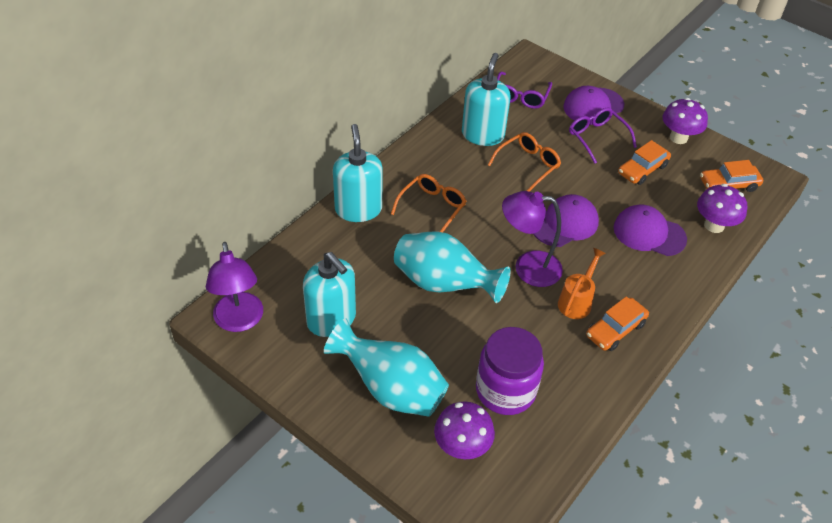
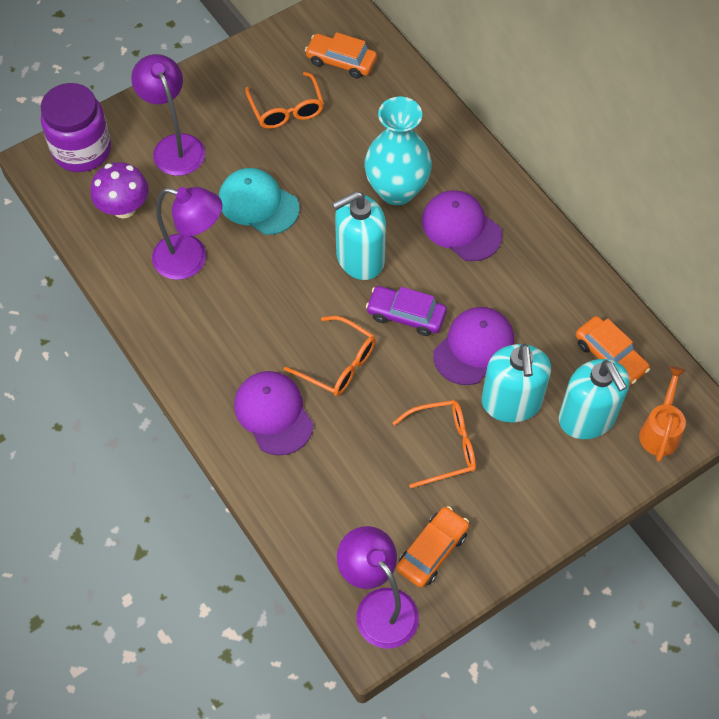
orange glasses: [391,174,467,232] [488,132,561,192] = 2 -> [246,72,324,129] [284,316,376,396] [392,400,476,488] = 3
purple car: none = 0 -> [366,286,447,336] = 1
purple glasses: [497,72,552,109] [569,108,637,164] = 2 -> none = 0
purple lamp: [206,242,263,332] [502,191,563,287] = 2 -> [131,54,205,176] [152,187,222,280] [337,526,419,648] = 3
purple mushroom: [434,401,495,459] [662,98,708,144] [697,184,747,233] = 3 -> [90,162,149,218] = 1
turquoise cap: none = 0 -> [219,168,300,235] = 1
turquoise vase: [324,318,449,417] [394,231,511,303] = 2 -> [365,97,432,205] = 1

